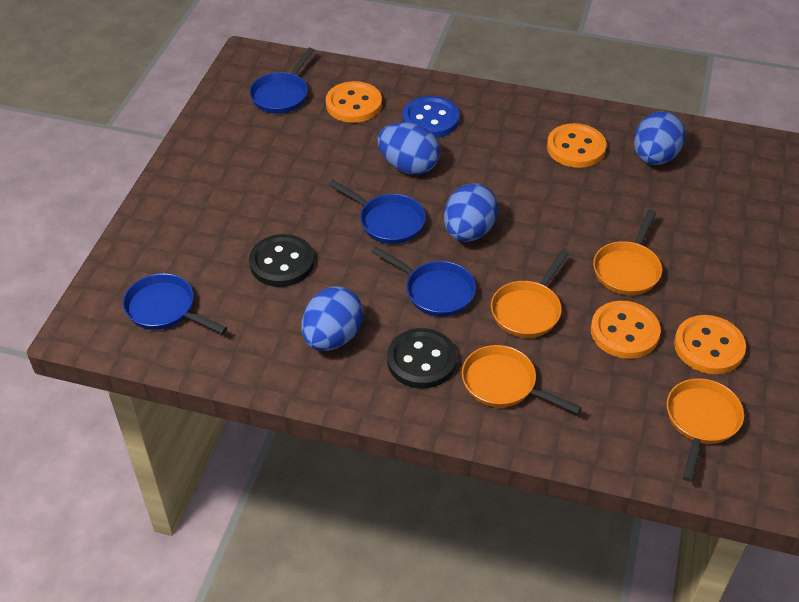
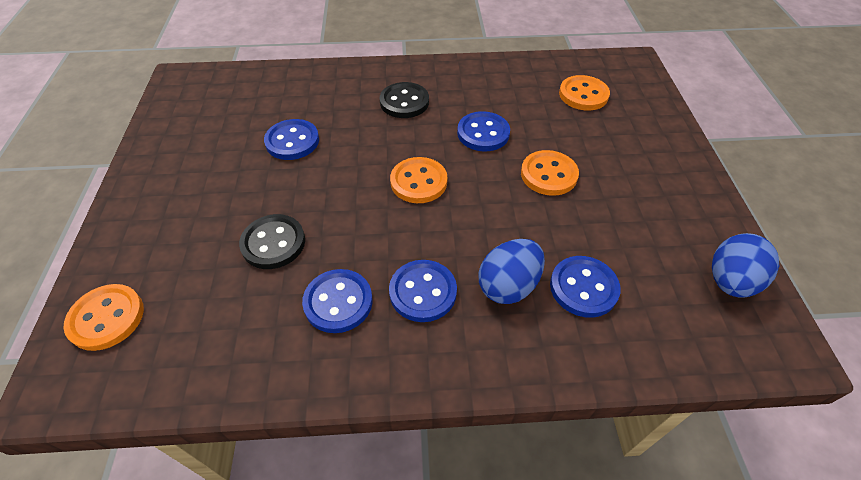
blue button: [403,96,460,138] = 1 -> [264,119,319,160] [302,269,373,333] [389,260,457,322] [457,111,510,152] [550,256,621,318] = 5
blue egg: [302,286,363,351] [378,122,440,175] [444,183,498,242] [634,111,685,165] = 4 -> [478,239,545,304] [712,233,780,298] = 2
blue pan: [123,273,227,334] [249,48,314,114] [328,180,426,244] [371,246,476,316] = 4 -> none = 0
orange pan: [462,345,582,414] [491,250,568,338] [593,209,662,295] [667,378,744,482] = 4 -> none = 0

